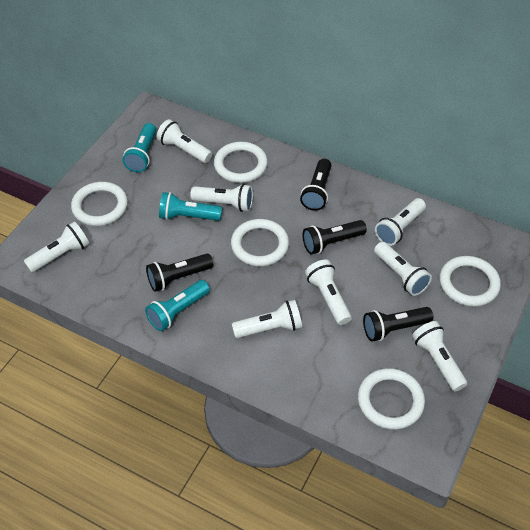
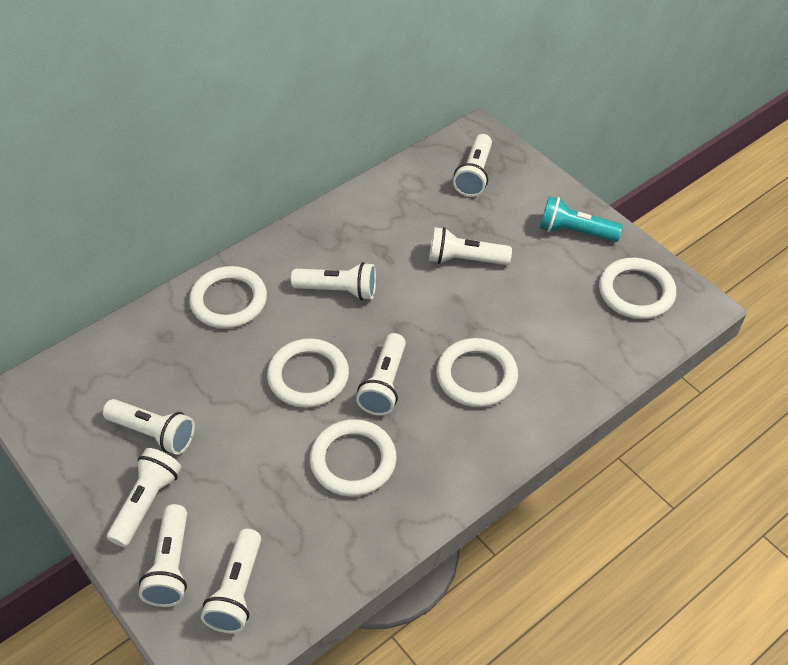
black flashlight: [146,254,213,292] [300,159,331,211] [303,220,367,255] [363,307,433,342] = 4 -> none = 0
turquoise flashlight: [122,123,156,172] [145,280,210,331] [159,192,222,221] = 3 -> [540,196,623,242] = 1

